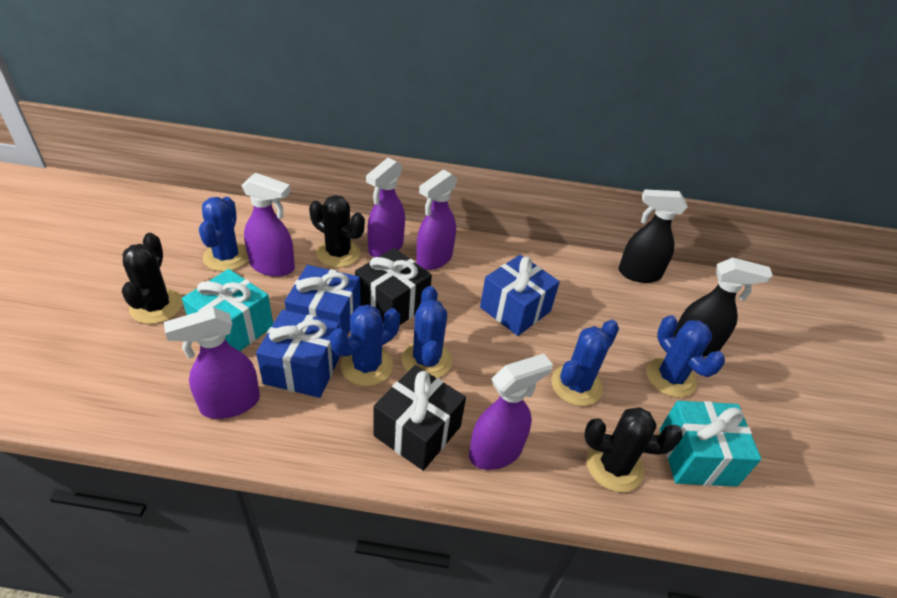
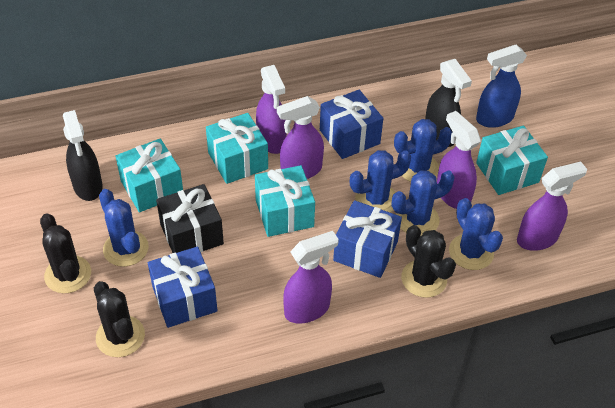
black gift: [355,248,432,325] [374,365,466,471] = 2 -> [156,184,224,253] = 1
blue spray bottle: none = 0 -> [476,45,527,128] = 1
turquoise gift: [182,269,273,351] [660,401,761,486] = 2 -> [115,138,183,213] [206,113,268,184] [255,165,315,237] [476,126,548,195] = 4

